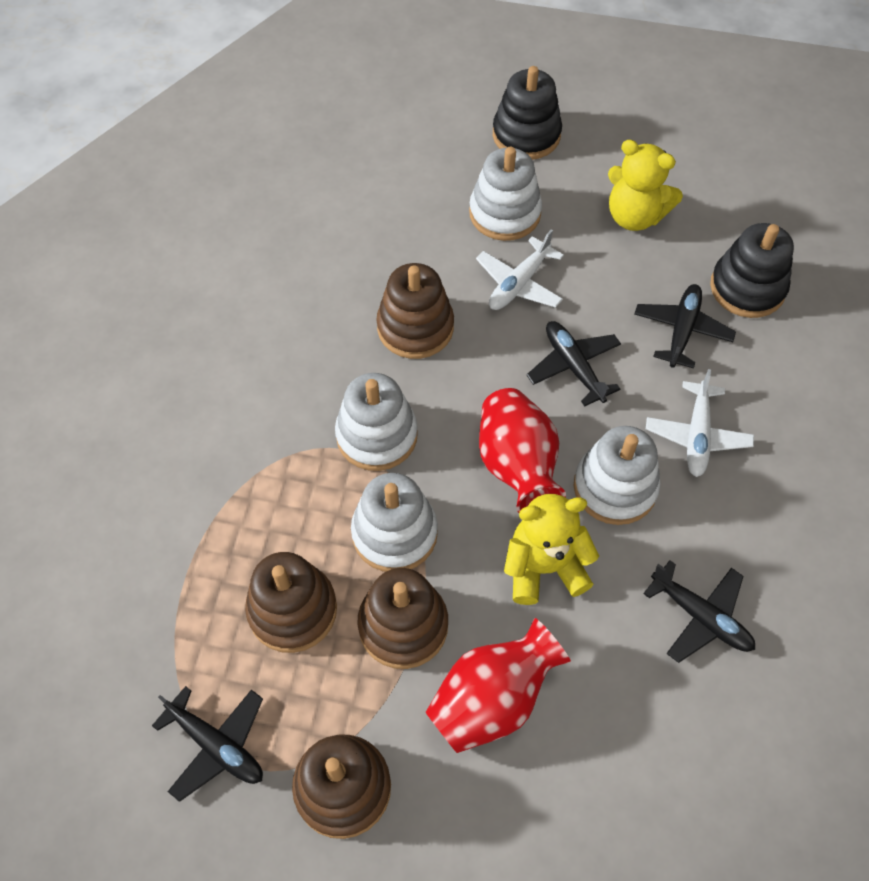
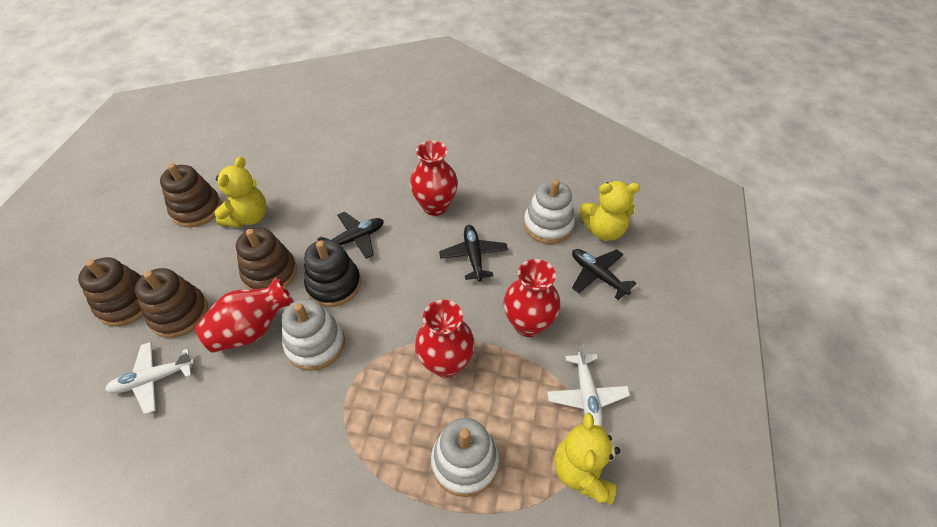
black plane: [152,686,263,802] [527,321,621,406] [635,284,736,369] [643,560,755,663] = 4 -> [317,211,384,259] [439,225,508,281] [572,249,636,300] = 3
black stacking toy: [493,66,562,160] [710,223,794,318] = 2 -> [304,239,361,307] = 1
red vase: [425,618,571,753] [479,388,566,513] = 2 -> [195,276,294,353] [410,140,458,216] [415,300,475,378] [503,259,560,337] = 4
white stacking toy: [335,373,418,471] [351,473,438,572] [469,147,542,241] [573,426,660,525] = 4 -> [282,299,345,371] [431,418,499,497] [524,179,575,244] = 3
yellow teddy bear: [504,494,599,605] [608,139,683,231] = 2 -> [215,157,267,228] [554,413,620,505] [579,181,640,241] = 3

